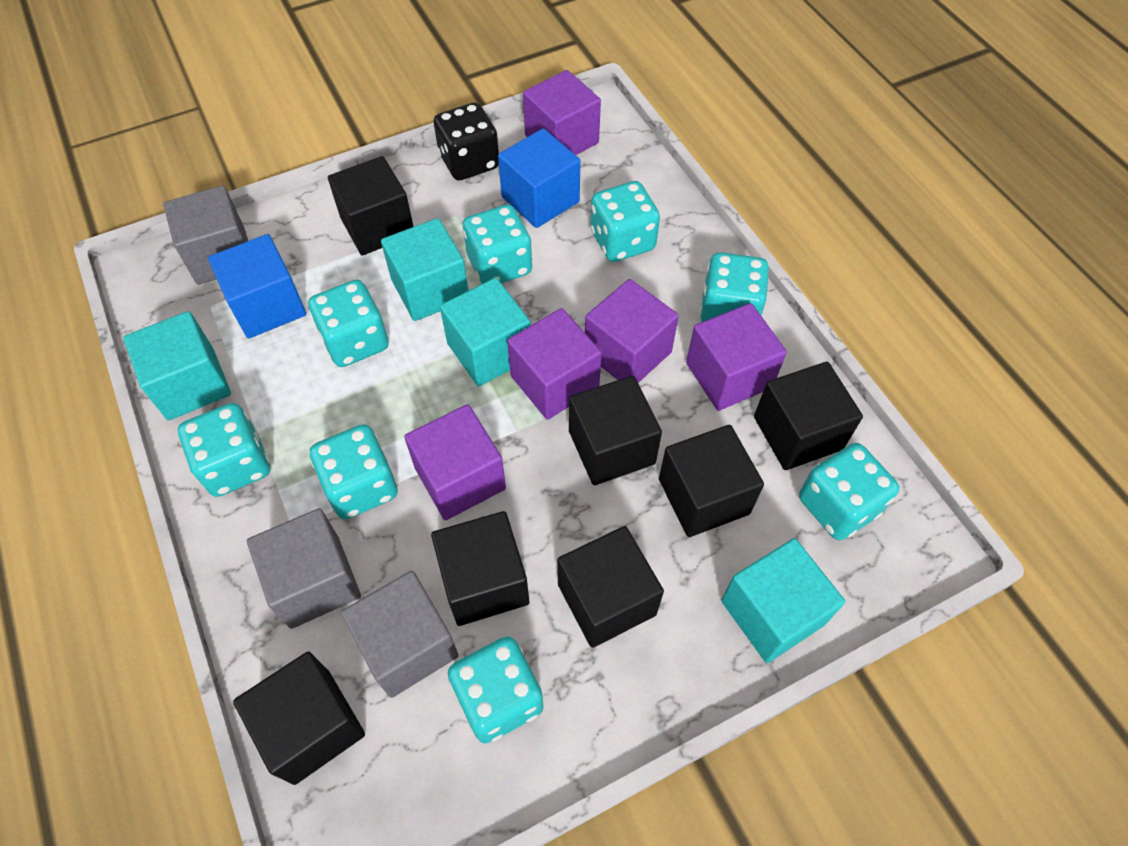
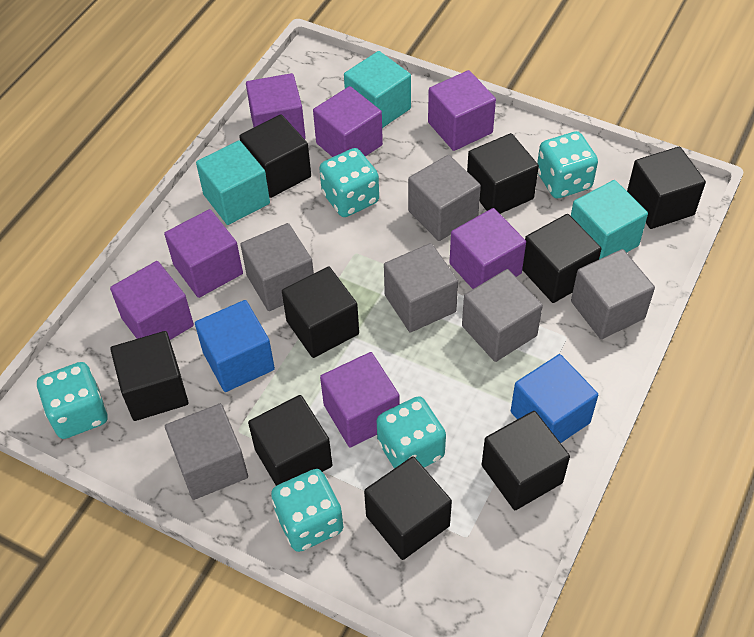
black cube: [233,651,365,785] [328,156,414,255] [431,511,529,626] [557,526,664,648] [569,376,662,485] [659,425,764,537] [754,362,863,470] = 7 -> [110,331,189,421] [239,115,311,198] [248,395,332,486] [282,266,359,358] [364,456,452,560] [467,133,539,214] [482,411,570,510] [522,214,602,303] [627,146,706,229] = 9
black dice: [434,103,499,181] = 1 -> none = 0
grey cube: [163,185,248,285] [247,508,361,629] [341,571,459,698] = 3 -> [165,404,248,500] [240,223,314,311] [384,243,458,332] [408,155,481,241] [462,269,543,362] [571,249,655,339] = 6
purple cube: [404,404,506,520] [507,308,602,420] [523,70,601,155] [585,279,679,383] [686,303,787,411] = 5 -> [110,261,194,340] [164,209,243,298] [246,73,306,139] [313,86,383,157] [320,352,400,447] [428,70,496,151] [449,208,526,289] = 7
turquoise cube: [123,311,231,420] [381,218,469,321] [440,278,531,386] [721,538,845,663] = 4 -> [196,140,270,225] [344,51,411,128] [571,180,648,259] = 3
turquoise dice: [178,403,270,497] [308,280,389,367] [310,424,398,519] [448,636,544,743] [463,204,532,284] [590,181,660,262] [700,252,769,322] [799,443,899,540] = 8 -> [37,362,107,439] [271,469,343,552] [319,148,379,217] [377,396,446,469] [537,131,598,199] = 5

